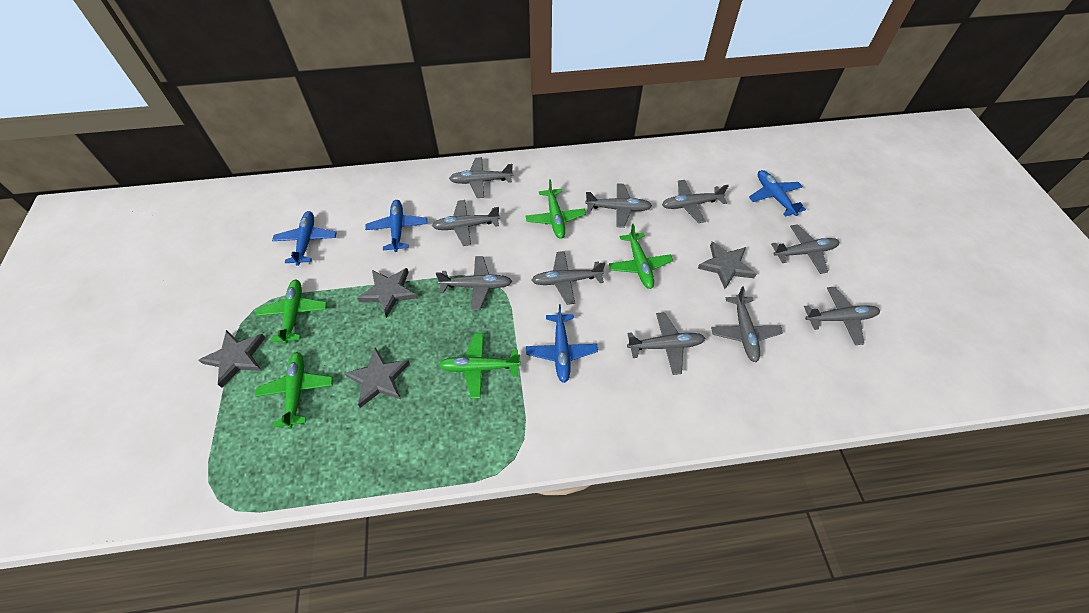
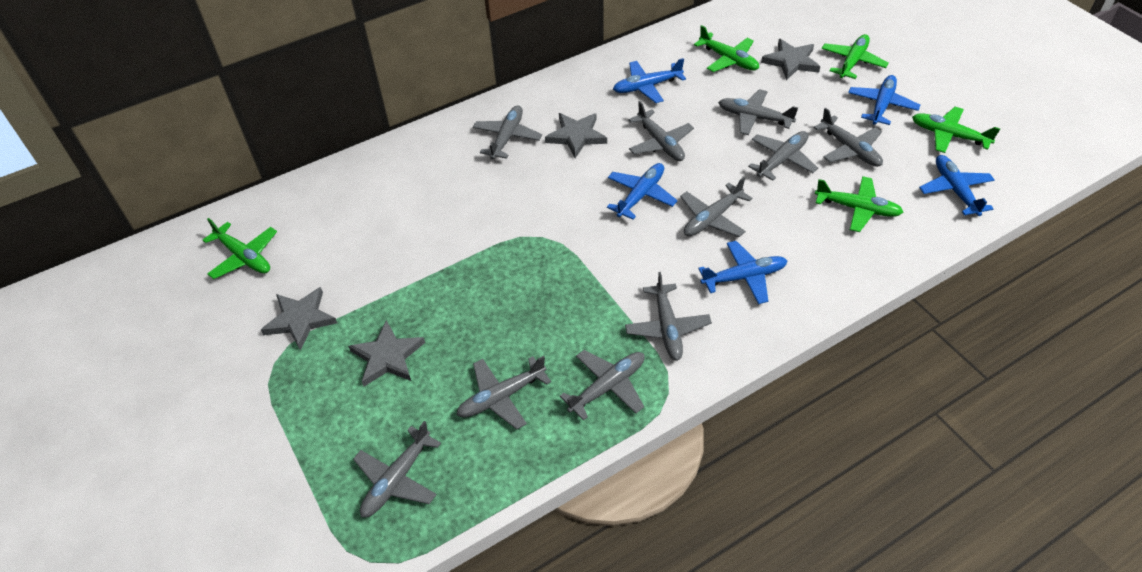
blue plane: [272,211,337,266] [365,200,427,252] [526,304,598,383] [749,170,806,217] = 4 -> [607,163,677,220] [613,58,686,103] [698,241,787,304] [848,75,920,125] [919,155,995,216] = 5

